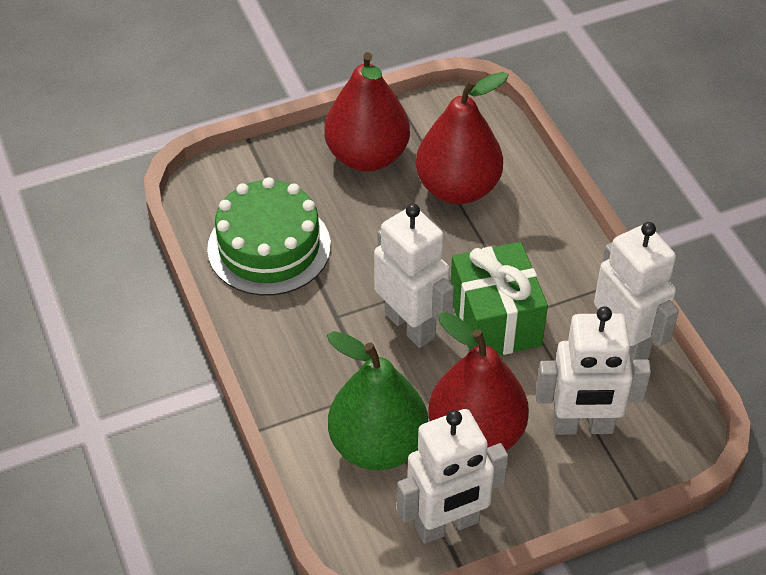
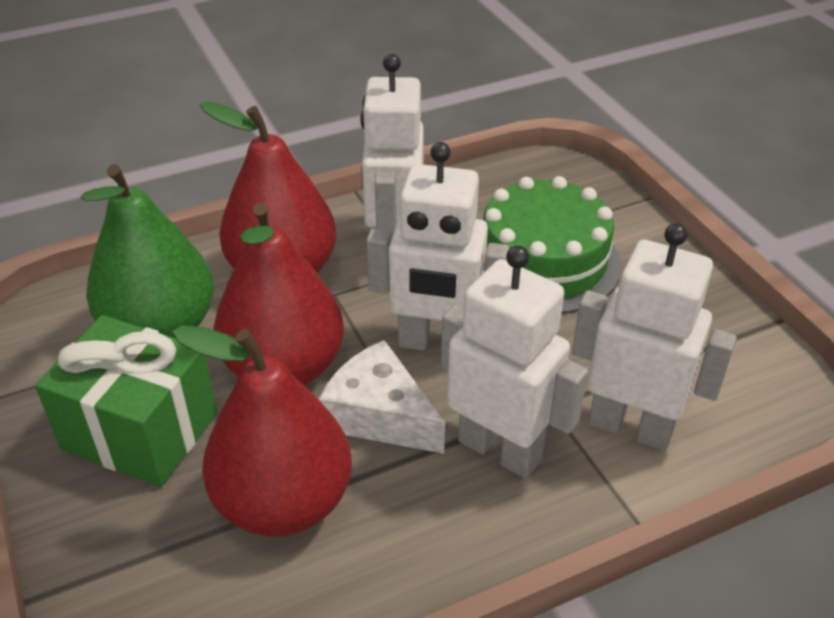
white cheese: none = 0 -> [318,340,445,454] = 1

